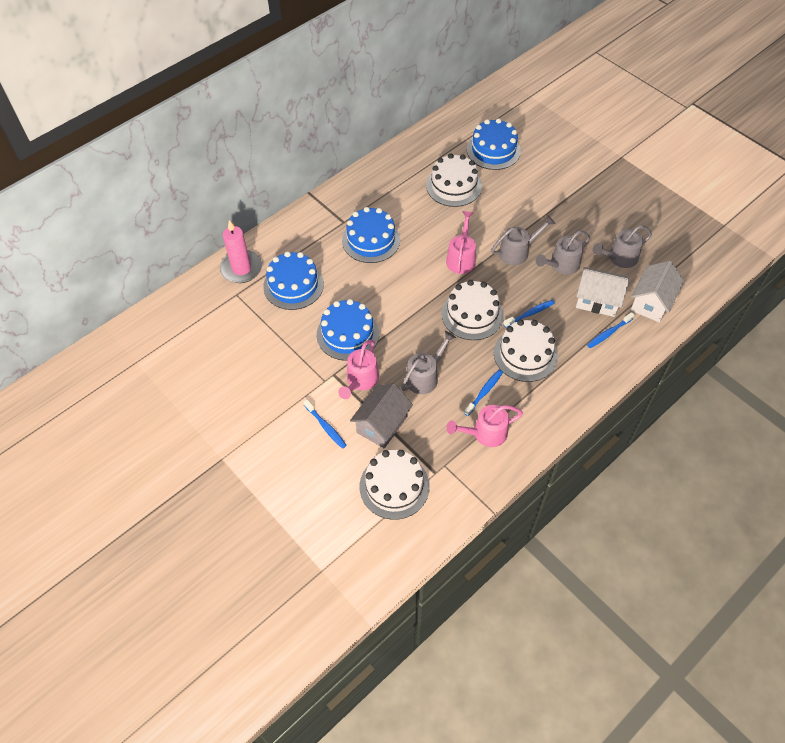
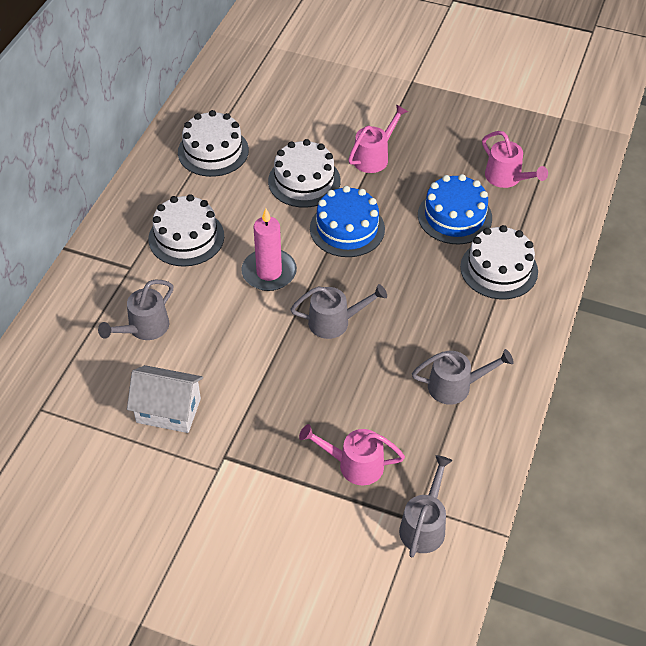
blue cake: [263,251,324,310] [317,299,379,361] [342,207,400,263] [467,118,521,170] = 4 -> [310,186,385,257] [418,174,492,244] = 2
blue toothbrush: [304,400,347,449] [464,370,503,416] [503,300,555,327] [587,312,635,348] = 4 -> none = 0
grey house: [350,383,413,449] = 1 -> none = 0
white house: [576,267,629,317] [631,261,684,322] = 2 -> [127,365,203,433] = 1

